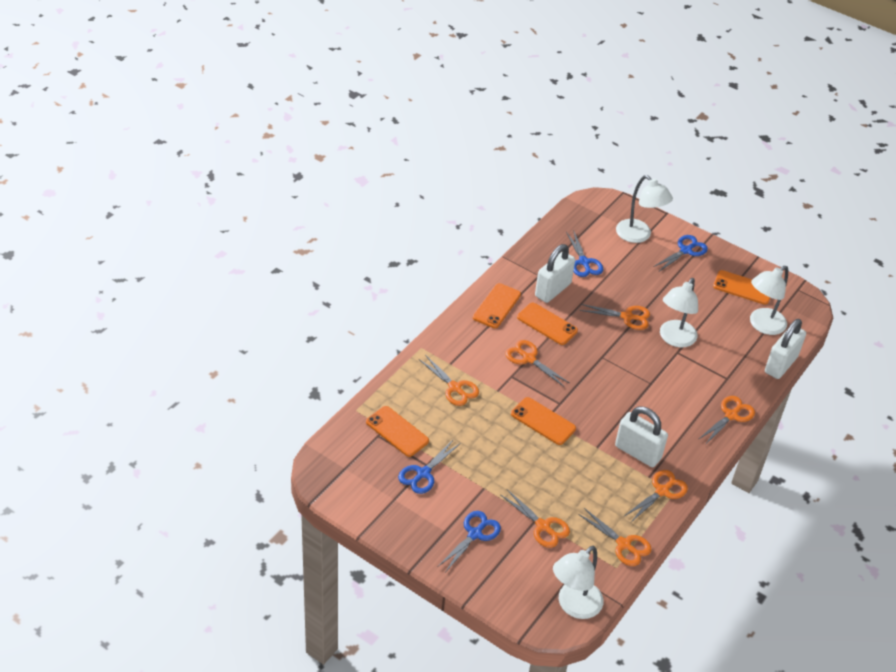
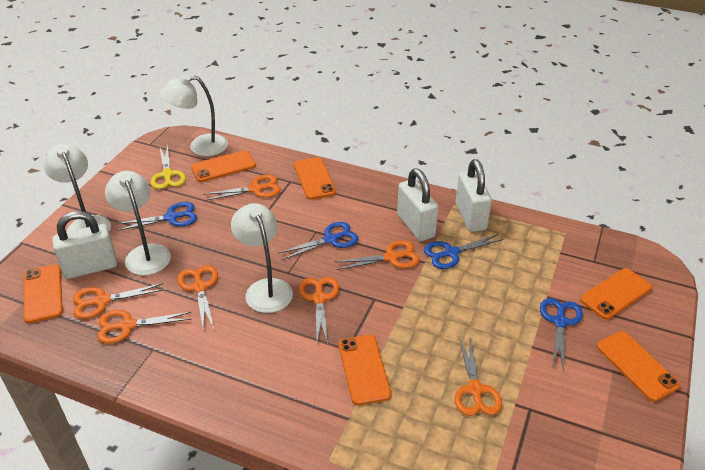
orange phone: [366,406,429,457] [473,283,521,328] [511,397,576,445] [517,302,578,345] [713,270,770,305] = 5 -> [24,264,63,323] [191,150,256,182] [294,157,336,200] [339,335,391,405] [580,268,652,320] [597,331,680,402] = 6
yellow scissors: none = 0 -> [151,145,186,189] = 1

